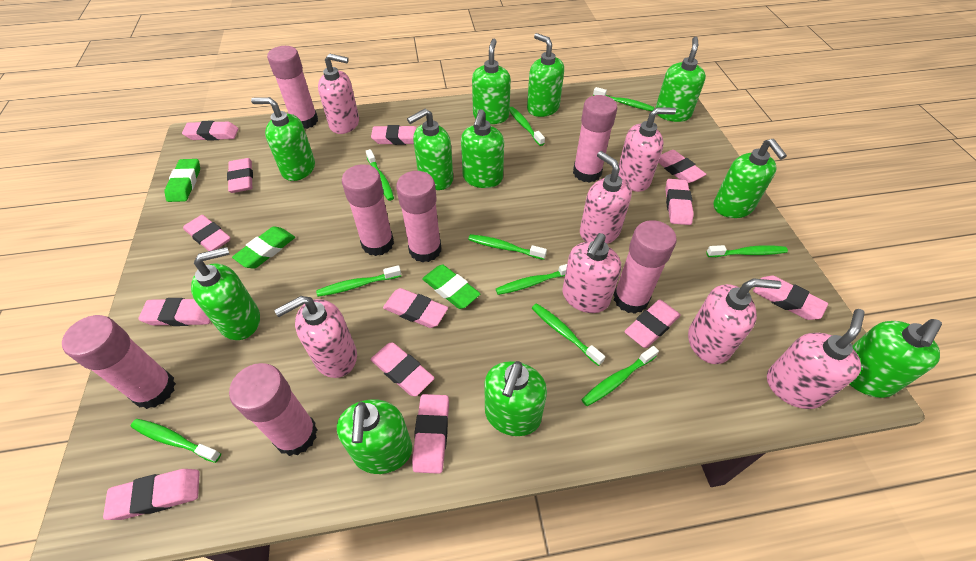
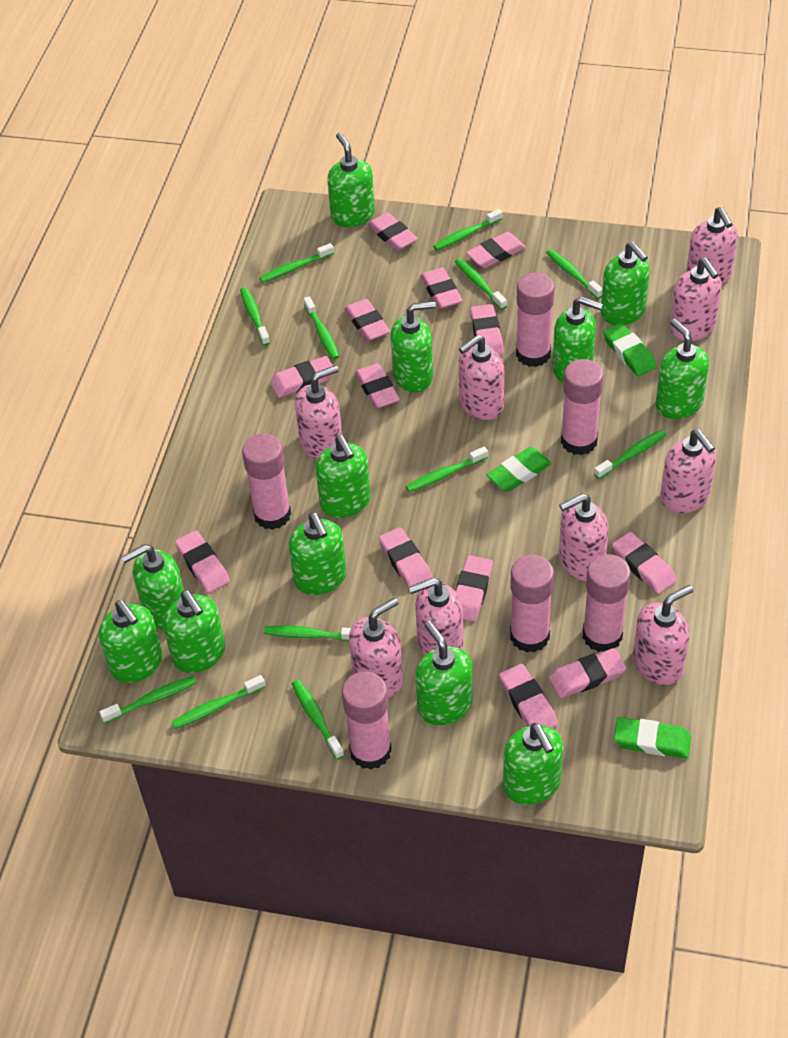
green soap dispenser: [191,247,260,340] [251,97,315,181] [337,399,412,474] [407,109,453,190] [461,109,504,188] [472,39,511,124] [484,361,547,436] [527,33,564,117] [655,37,706,122] [714,139,787,218] [849,319,942,398] = 11 -> [99,600,163,683] [121,544,184,630] [163,590,225,673] [289,513,346,595] [316,435,371,518] [327,133,375,227] [391,301,436,392] [415,621,473,725] [503,723,563,805] [552,296,603,382] [601,242,650,325] [655,319,709,419] = 12
green toothbrush: [131,419,221,463] [316,265,401,297] [366,149,394,201] [468,234,547,260] [496,264,567,295] [510,107,545,146] [532,303,605,366] [581,346,659,406] [593,87,655,111] [706,245,788,257] = 10 -> [99,676,197,723] [172,675,265,729] [240,287,270,346] [259,243,334,283] [264,625,351,642] [292,679,344,760] [304,296,340,360] [406,447,488,492] [433,209,503,250] [455,258,507,310] [546,249,602,299] [594,430,666,479] = 12
pink glue stick: [62,315,176,409] [229,363,318,456] [267,46,318,129] [342,164,394,256] [396,171,441,263] [573,95,617,183] [613,220,677,314] = 7 -> [242,434,291,530] [342,672,392,770] [510,555,554,653] [516,272,555,367] [561,359,604,455] [583,554,631,652] = 6
pink soap dispenser: [274,296,357,378] [318,53,359,134] [562,233,621,313] [580,151,632,244] [618,107,676,192] [688,279,781,364] [767,309,865,409] = 7 -> [295,365,342,460] [349,598,403,697] [409,578,463,656] [459,335,504,420] [559,493,609,581] [633,585,694,685] [660,429,716,514] [669,257,722,341] [686,207,738,286] = 9

